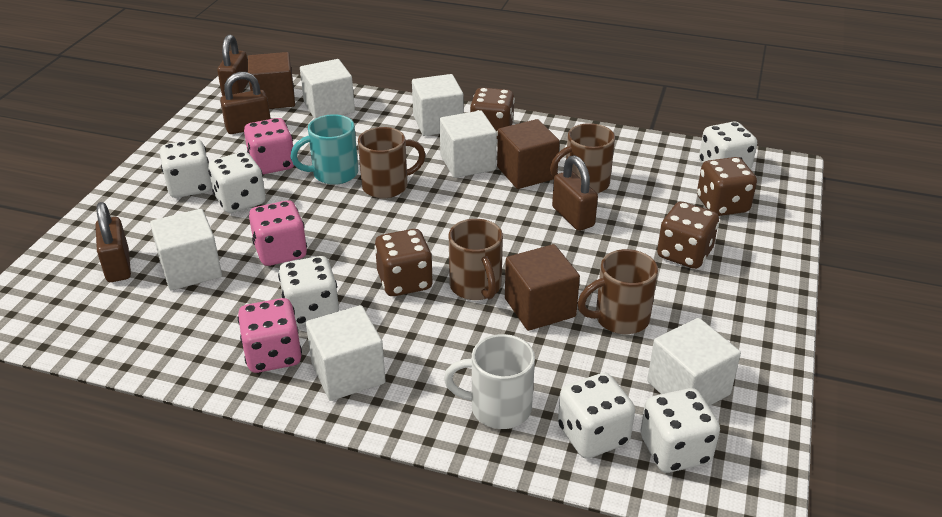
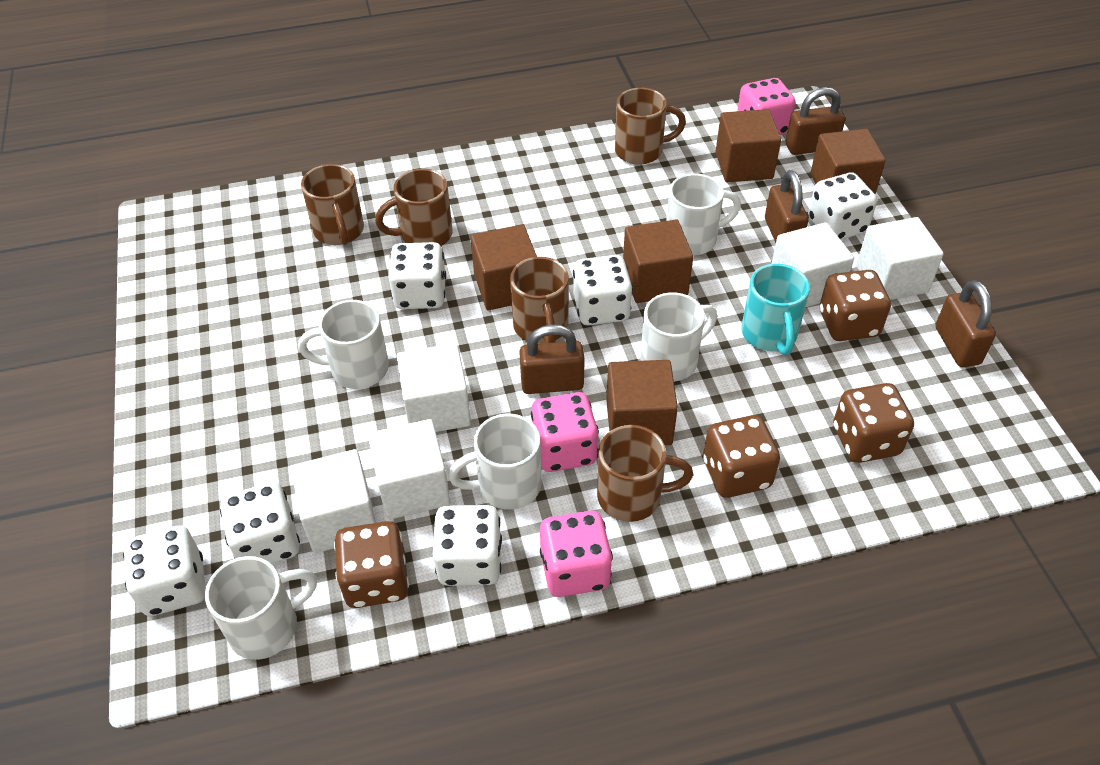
brown cube: [248,52,295,109] [497,119,560,189] [505,244,580,331] = 3 -> [471,225,537,310] [606,360,678,445] [623,220,693,303] [715,109,781,182] [810,129,886,194] = 5
brown mug: [358,127,426,198] [449,219,503,300] [550,123,615,193] [577,249,658,334] = 4 -> [301,164,364,245] [375,169,453,246] [510,257,569,344] [597,425,693,522] [615,88,686,165] = 5
white cube: [150,209,222,290] [300,59,355,119] [306,305,386,401] [412,74,464,136] [440,111,497,178] [647,318,741,406] = 6 -> [291,449,376,553] [368,419,451,520] [396,343,471,432] [772,222,854,307] [856,217,944,300] = 5
white mug: [444,334,535,429] = 1 -> [205,556,317,660] [298,300,389,389] [448,414,542,510] [640,292,717,382] [666,174,741,256] = 5

